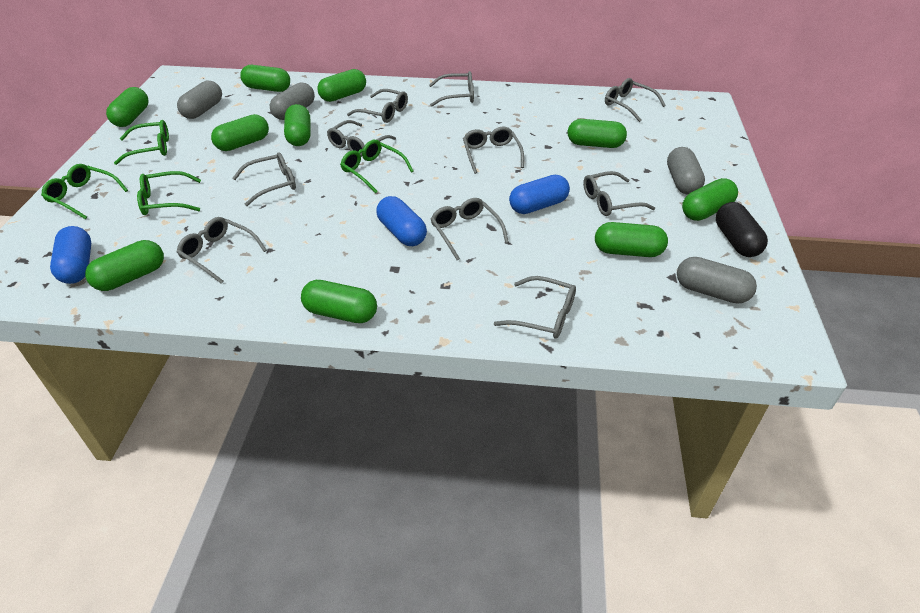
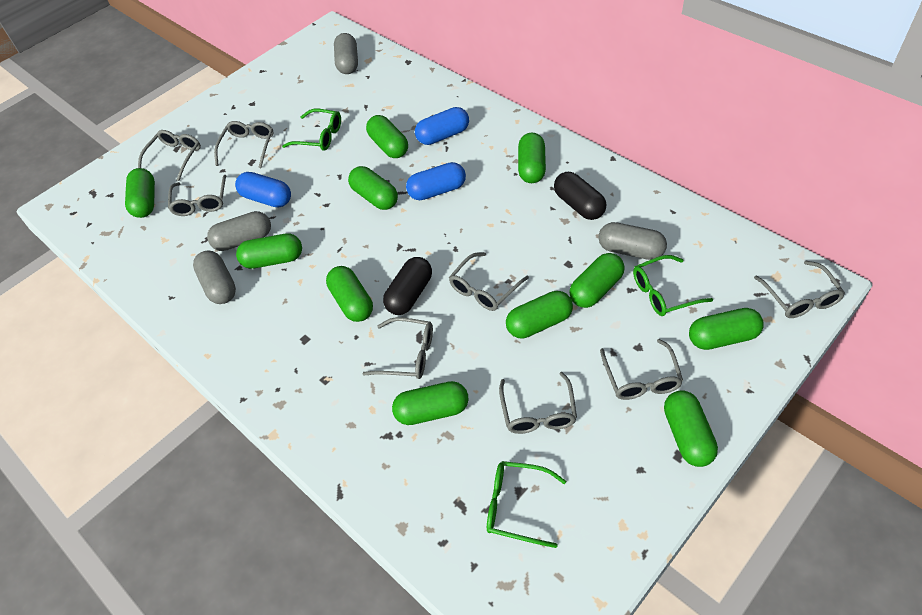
black capsule: [716,202,768,257] = 1 -> [383,257,432,315] [554,172,606,220] = 2
green capsule: [85,240,164,291] [106,87,148,127] [211,114,269,151] [240,65,290,92] [284,104,311,146] [301,280,377,323] [317,69,366,102] [568,119,627,148] [595,222,668,257] [682,178,738,221] = 10 -> [125,168,155,218] [236,233,302,269] [326,266,373,322] [348,166,398,210] [366,115,408,158] [392,381,469,425] [506,291,573,339] [518,133,546,183] [569,253,625,308] [664,390,718,467] [689,308,764,350] = 11
green glasses: [41,164,128,219] [114,120,169,165] [137,171,201,215] [340,140,414,193] = 4 -> [282,109,341,151] [487,461,566,548] [633,255,713,316] = 3
grey glasses: [177,217,267,284] [233,152,296,206] [327,120,396,157] [347,89,408,123] [429,71,474,107] [431,198,509,260] [463,127,524,174] [494,276,576,339] [583,171,655,216] [605,78,666,122] = 10 -> [138,130,201,181] [168,175,226,216] [214,121,274,168] [363,317,433,379] [449,252,529,311] [499,372,577,434] [600,339,683,400] [754,261,845,318] = 8

